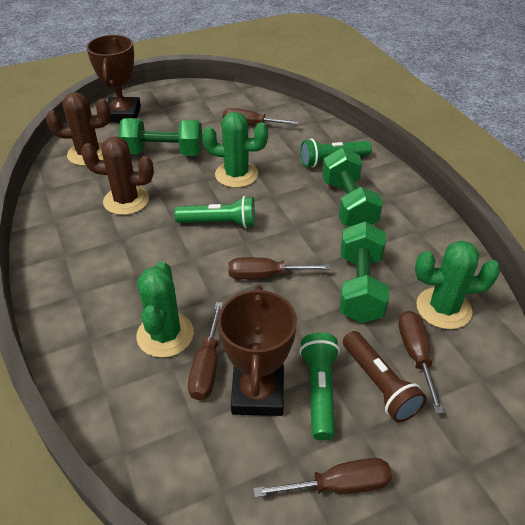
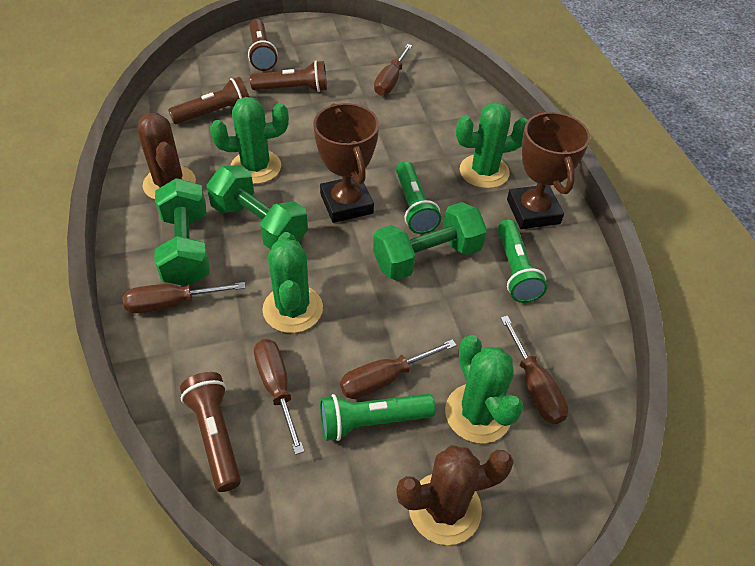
brown flashlight: [343,331,427,422] = 1 -> [168,77,249,124] [180,372,241,492] [248,19,278,71] [250,61,327,92] = 4
green cactus: [136,261,194,358] [202,112,268,188] [415,241,501,329] = 3 -> [210,97,289,184] [262,232,323,333] [445,335,523,443] [456,102,527,188] = 4

